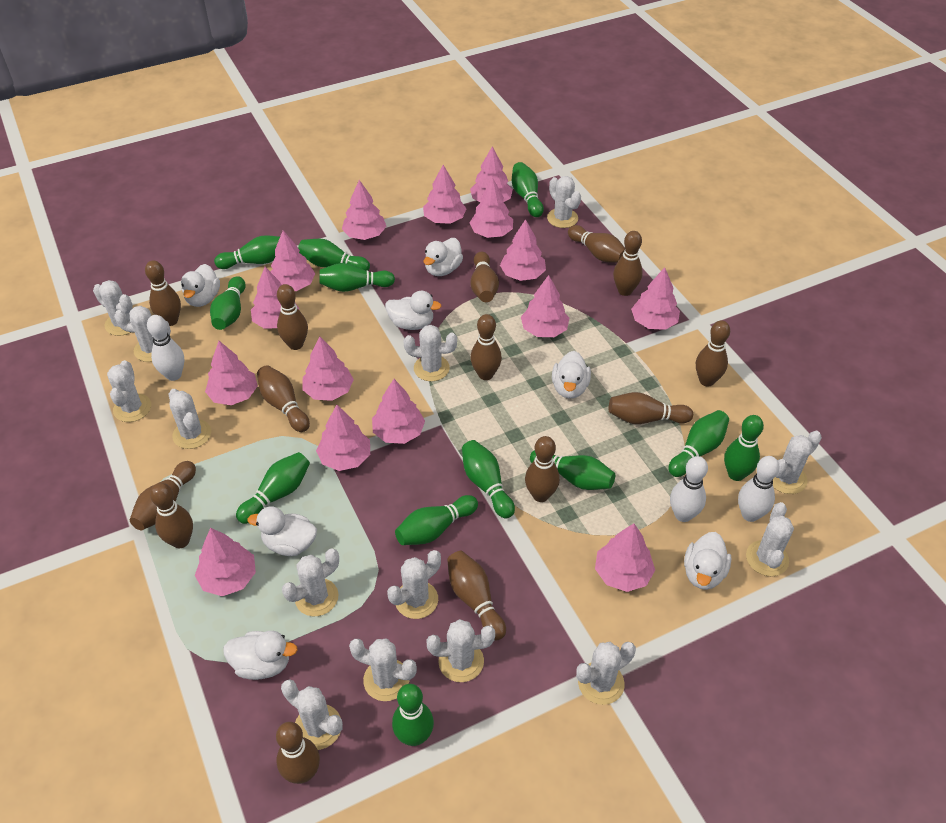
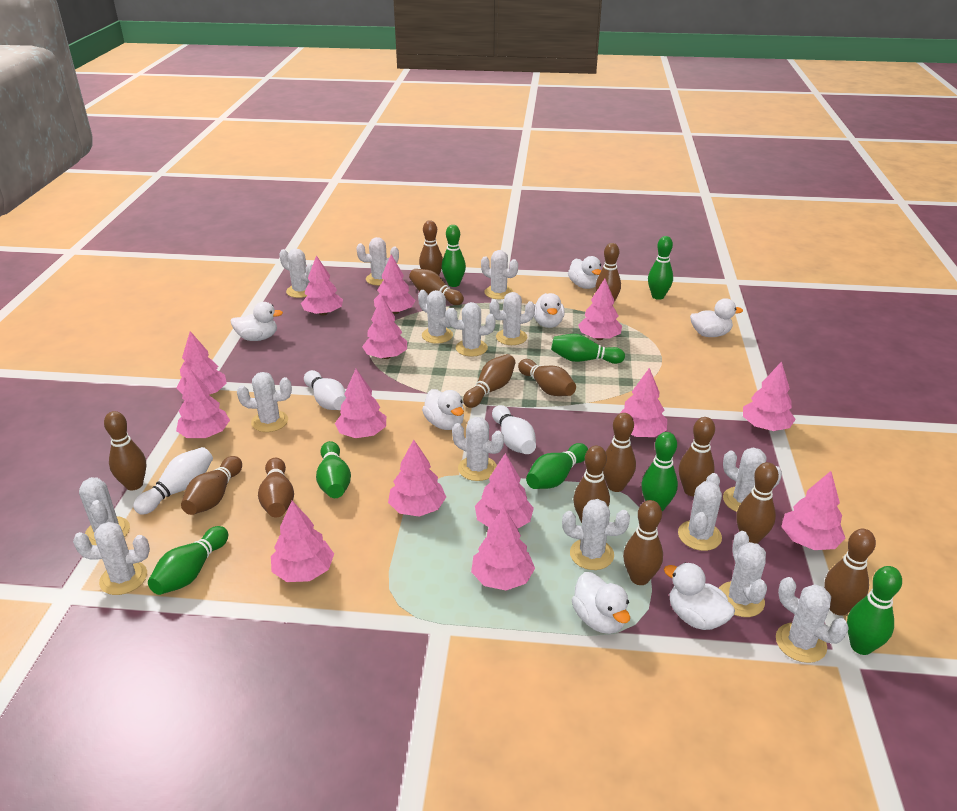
green bowling pin: [210,276,246,330] [214,235,280,269] [236,452,310,524] [298,239,370,271] [319,263,395,292] [392,684,434,746] [395,495,478,545] [462,440,515,519] [512,162,544,217] [530,450,615,490] [668,410,729,477] [724,415,764,481] = 12 -> [148,526,228,595] [316,441,351,498] [442,225,466,287] [526,443,588,489] [551,334,625,364] [641,432,678,511] [648,236,673,300] [847,566,902,655] = 8
pink tree: [195,528,256,596] [205,341,258,405] [251,267,299,329] [270,231,315,291] [302,337,354,401] [316,405,370,471] [342,180,387,240] [372,379,425,444] [423,165,467,224] [470,146,513,203] [470,178,513,238] [500,219,546,281] [521,275,569,337] [595,523,655,592] [631,267,680,330] = 15 -> [176,331,227,395] [176,369,230,438] [271,501,334,582] [301,255,343,316] [335,369,386,438] [362,296,407,359] [374,254,415,314] [388,440,446,517] [471,507,535,591] [475,453,534,528] [578,279,622,340] [620,368,667,437] [743,361,796,431] [781,471,845,550] = 14
white cactus: [93,280,133,336] [107,360,151,422] [114,306,171,362] [169,389,211,449] [281,679,343,750] [282,548,339,616] [349,638,417,701] [387,550,441,619] [403,325,457,381] [426,619,495,682] [547,176,581,228] [576,642,636,705] [746,502,794,576] [773,431,822,494] = 14 -> [73,522,150,595] [79,477,130,545] [237,372,292,432] [279,249,312,298] [356,237,399,286] [418,290,453,344] [448,302,495,357] [452,417,504,481] [481,250,518,299] [489,292,535,345] [562,499,630,570] [678,473,722,551] [719,531,767,617] [723,447,782,512] [776,577,849,663] = 15

